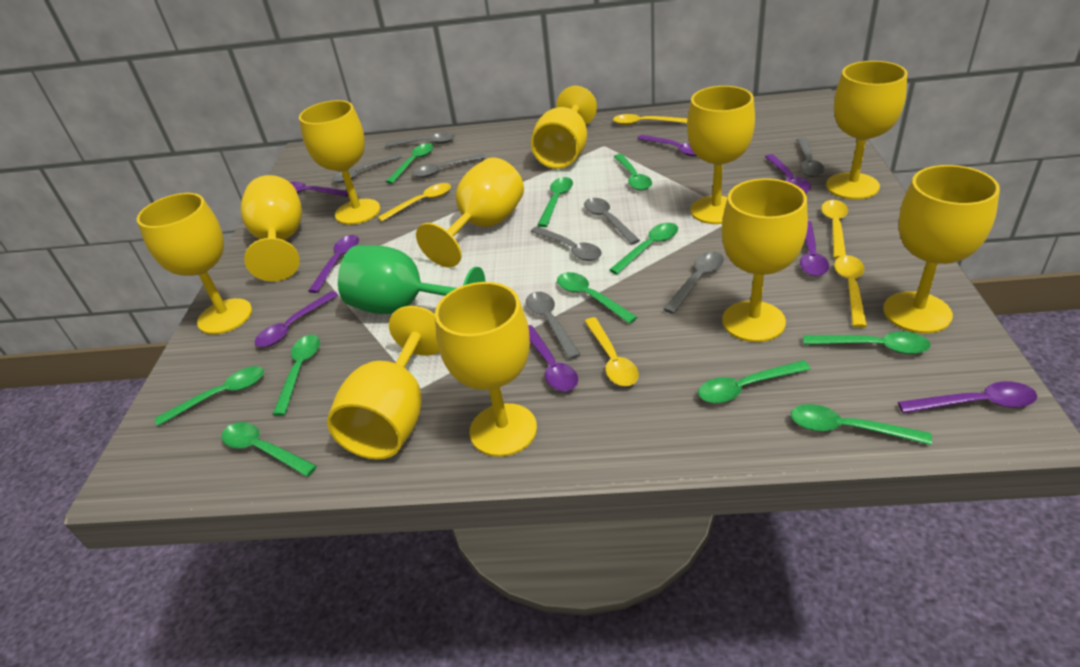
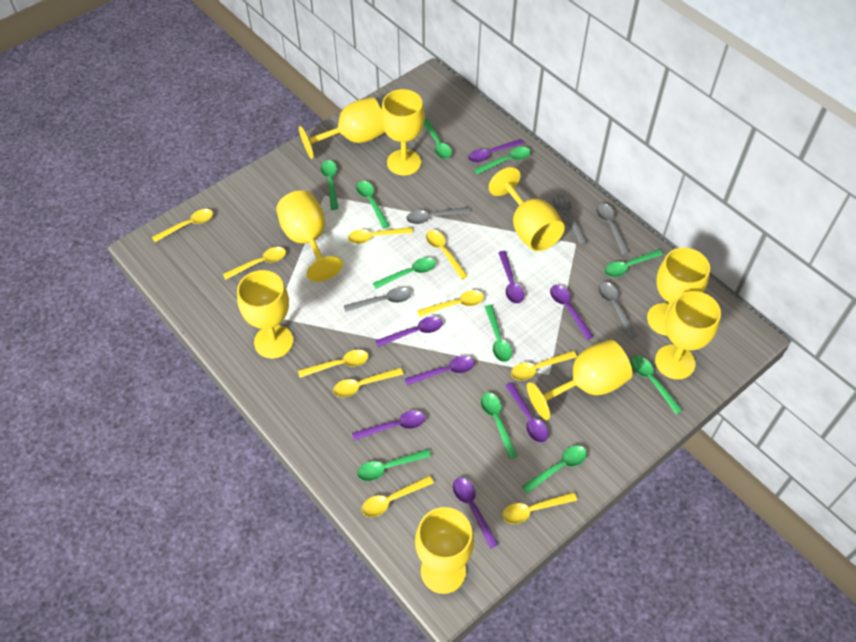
green goblet: [338,245,485,314] = 1 -> none = 0
grey spoon: [332,154,402,183] [385,133,455,147] [412,154,486,178] [526,292,580,360] [531,226,602,261] [584,198,640,245] [663,252,724,314] [796,138,825,177] = 8 -> [344,287,411,312] [406,207,470,224] [553,194,587,245] [596,203,630,255] [598,282,637,339] = 5
yellow goblet: [137,193,252,334] [241,175,302,282] [299,100,380,225] [327,306,439,460] [416,157,524,268] [435,282,537,457] [531,86,597,169] [687,86,755,224] [722,178,808,342] [826,61,907,200] [883,165,1000,333] = 11 -> [237,270,294,358] [276,190,343,282] [299,97,385,159] [381,89,425,176] [415,507,474,594] [489,167,565,251] [527,340,632,420] [647,248,710,336] [655,291,721,379] = 9
yellow spoon: [378,183,451,222] [584,317,639,386] [613,114,687,125] [821,200,848,259] [834,255,867,328] = 5 -> [152,209,213,242] [223,247,286,280] [298,350,369,378] [333,368,403,397] [348,227,413,244] [361,476,434,517] [417,290,484,317] [426,230,468,279] [502,492,577,524] [511,350,577,380] = 10

